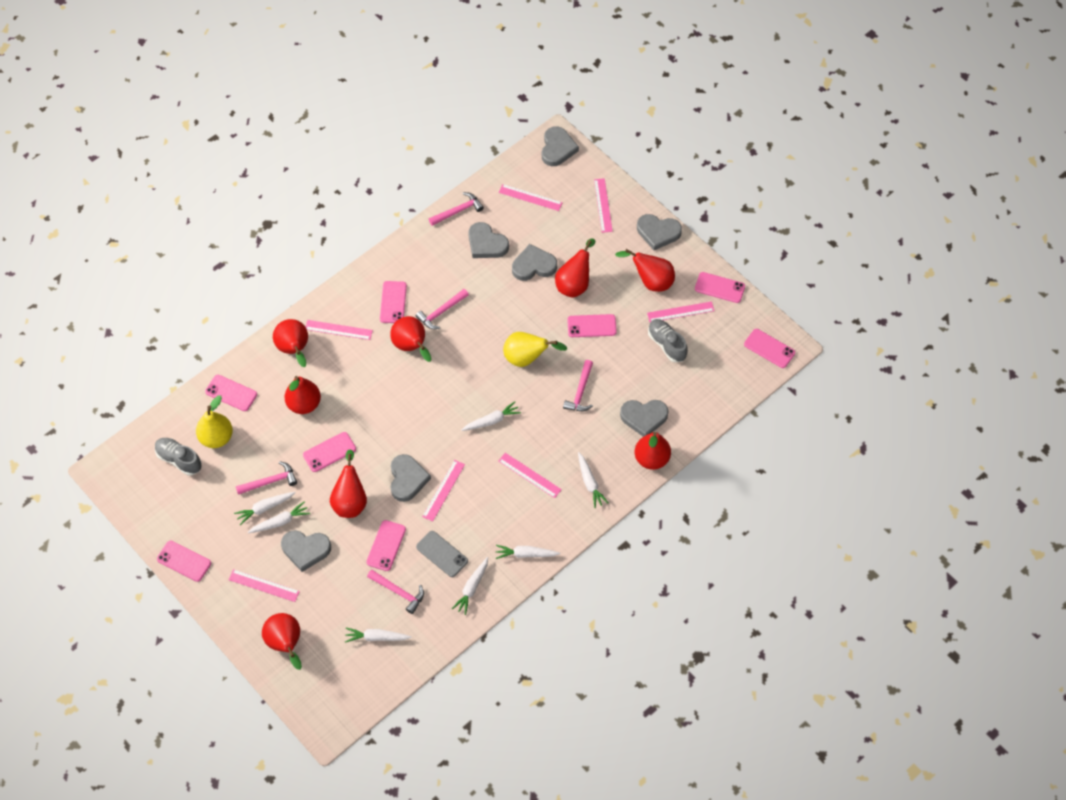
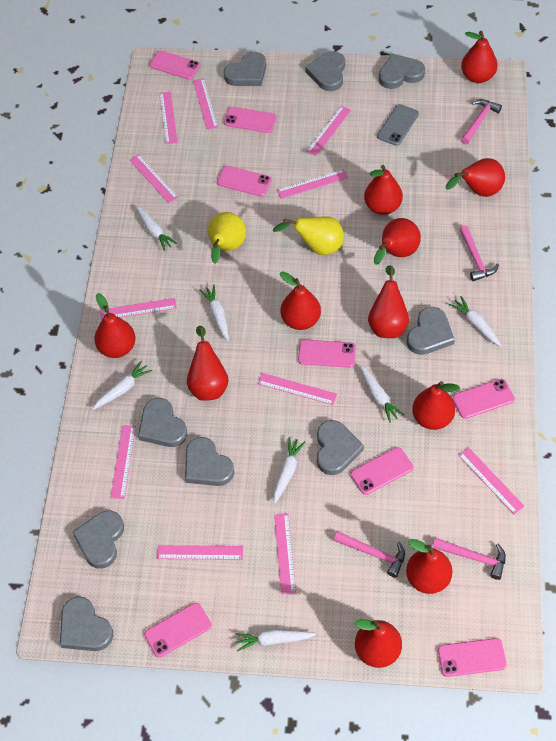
grey heart: [281,530,331,572] [390,454,431,502] [468,222,509,258] [512,244,557,281] [542,126,579,166] [620,400,668,437] [637,214,682,250] = 7 -> [60,596,113,651] [72,511,124,569] [138,398,187,447] [185,437,234,486] [224,52,266,86] [306,51,345,91] [317,420,364,475] [379,53,425,89] [407,307,455,355] = 9
grey shoe: [155,438,202,476] [648,319,688,362] = 2 -> none = 0
pink hammer: [236,461,297,495] [367,570,424,614] [415,289,469,329] [429,192,484,226] [563,360,593,411] = 5 -> [334,531,405,578] [433,538,506,580] [459,226,499,281] [461,99,502,144] = 4
pink ruler: [228,569,300,602] [306,320,373,340] [422,460,465,522] [498,453,562,498] [499,184,563,211] [594,178,613,233] [647,301,714,322] = 7 -> [100,298,177,321] [111,425,136,499] [129,154,179,203] [157,545,243,560] [159,92,178,144] [193,78,218,130] [258,373,337,405] [274,513,296,594] [277,169,348,199] [306,106,351,156] [458,447,525,514] = 11
red pear: [262,613,302,670] [273,319,308,367] [284,376,321,414] [330,449,367,518] [390,316,431,362] [555,238,595,298] [615,249,675,292] [635,432,671,470] = 8 -> [94,293,136,358] [187,326,229,401] [280,272,321,330] [354,619,402,668] [364,165,403,215] [368,265,409,338] [374,218,421,265] [406,539,452,594] [412,381,460,430] [446,158,505,197] [461,31,498,83] = 11

